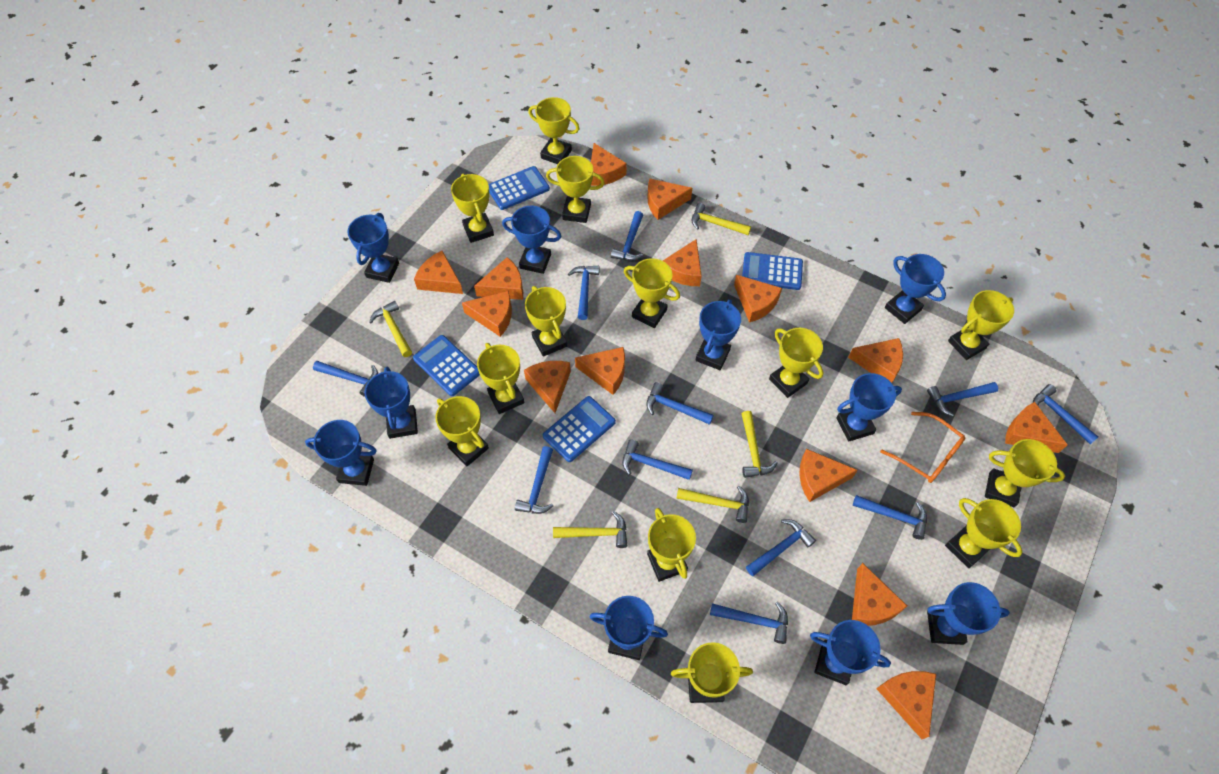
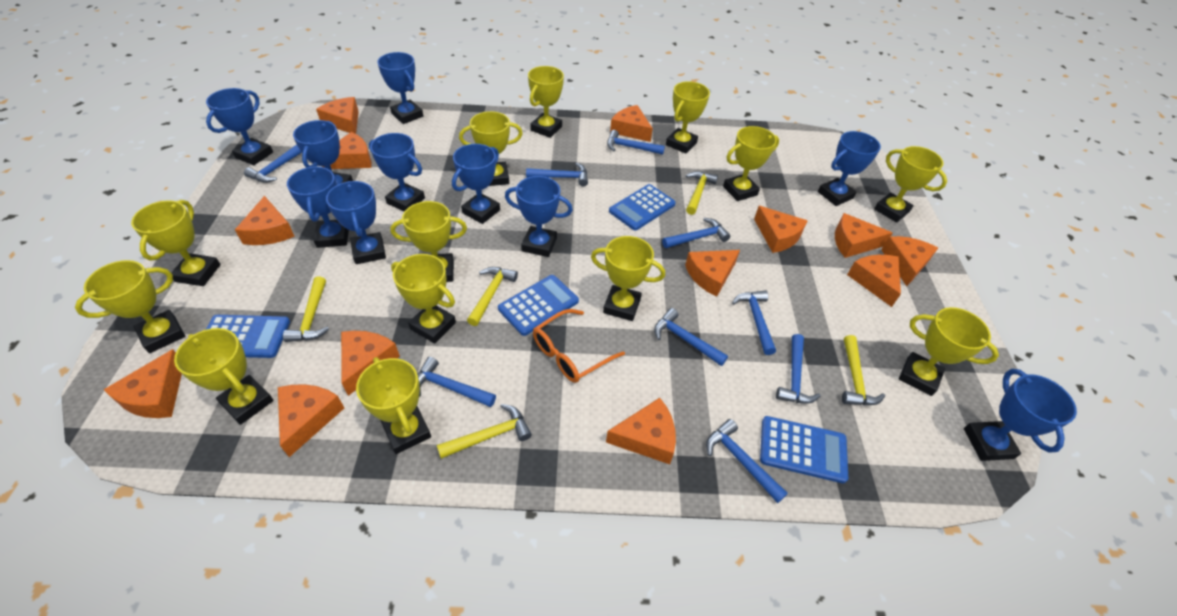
blue hammer: [313,361,378,397] [515,446,553,514] [568,266,600,320] [611,211,643,261] [622,439,693,480] [646,382,714,425] [710,602,788,644] [746,519,816,576] [853,495,927,540] [927,382,998,416] [1033,384,1098,444] = 11 -> [244,144,302,183] [417,357,496,407] [526,163,588,186] [607,130,665,155] [654,308,728,366] [662,218,730,248] [706,419,788,503] [732,290,776,355] [776,334,820,404] = 9
orange cheese: [414,251,463,294] [462,291,512,337] [474,257,523,300] [524,361,571,413] [575,347,625,395] [591,143,627,186] [648,179,692,220] [663,239,702,286] [734,275,782,323] [799,449,857,502] [848,338,903,383] [852,563,907,626] [876,671,936,739] [1005,402,1068,453] = 14 -> [104,349,182,418] [235,196,295,245] [278,384,344,457] [316,97,359,134] [322,132,372,169] [341,331,400,396] [606,398,676,464] [610,105,653,142] [685,250,740,297] [754,206,808,253] [835,213,893,258] [847,255,901,307] [882,236,938,286] = 13

